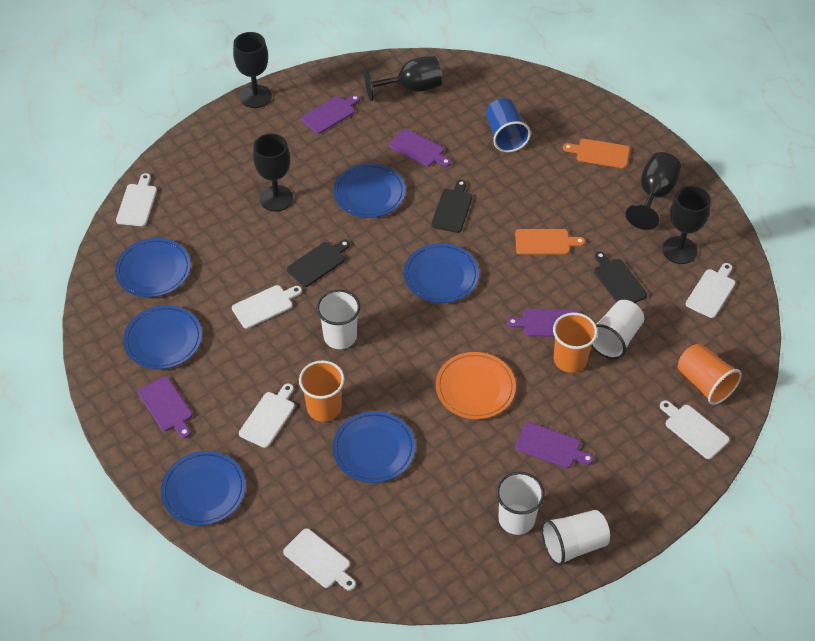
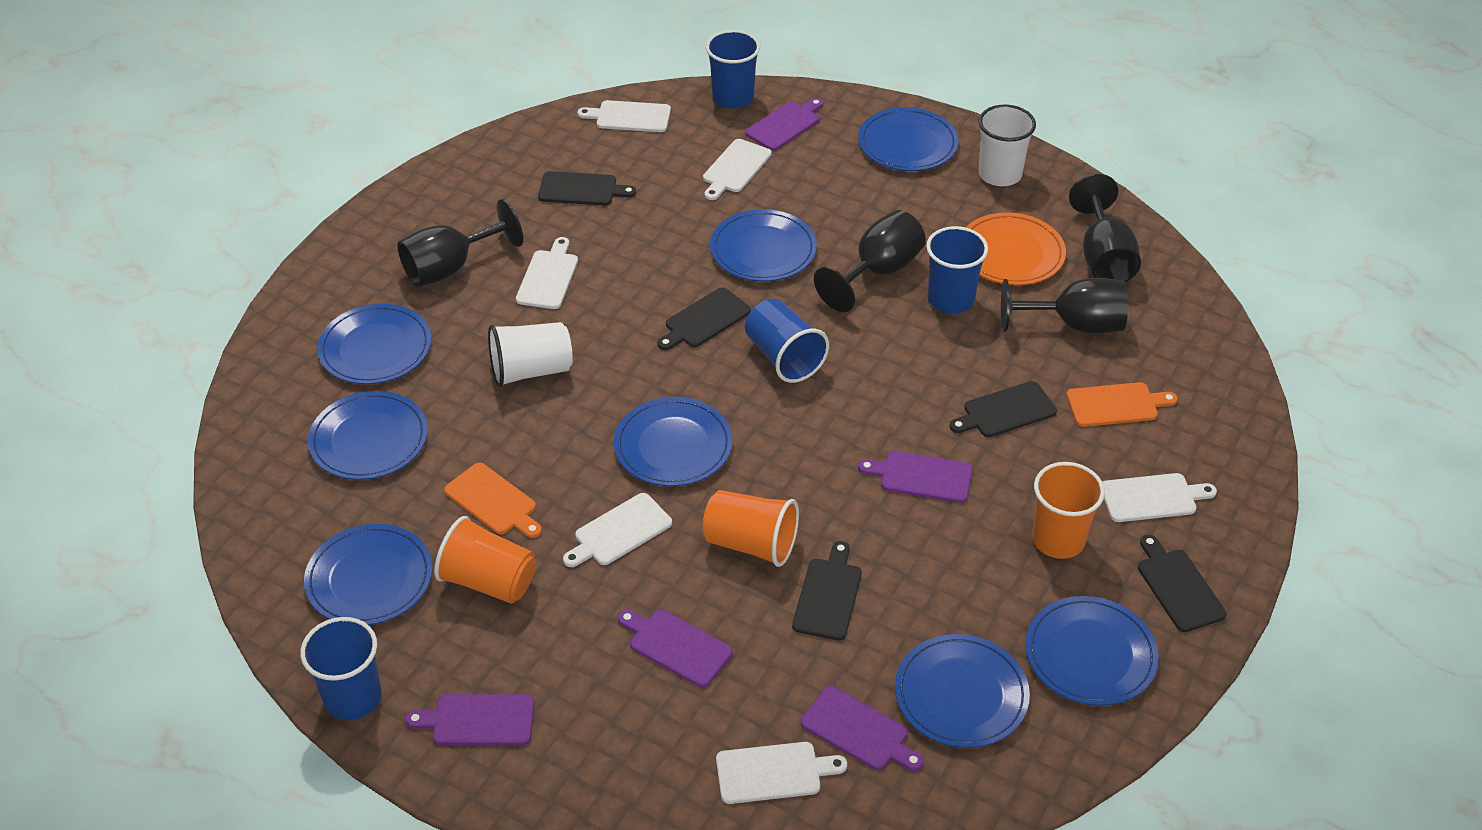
black cutting board: [287,240,350,287] [431,180,472,233] [594,251,647,303] = 3 -> [538,171,636,205] [657,288,751,350] [792,541,862,640] [949,381,1057,437] [1138,534,1226,632] = 5
black goblet: [233,32,272,108] [253,134,293,211] [364,56,442,101] [626,152,681,230] [662,185,711,264] = 5 -> [397,199,523,287] [814,210,926,312] [1001,278,1128,333] [1069,174,1141,282] = 4
blue cup: [486,98,531,152] = 1 -> [300,617,382,720] [706,30,760,109] [745,299,829,383] [926,226,988,313] = 4
blue plate: [115,238,191,297] [123,305,202,369] [161,451,246,526] [332,411,415,483] [333,163,405,218] [404,243,479,303] = 6 -> [304,524,433,625] [308,391,428,480] [317,304,431,384] [614,397,733,486] [710,209,817,281] [858,107,959,171] [895,634,1030,748] [1025,596,1159,706] = 8
white cup: [316,290,360,349] [496,472,545,535] [541,510,610,566] [591,300,644,359] = 4 -> [488,322,573,387] [978,104,1036,186] = 2

